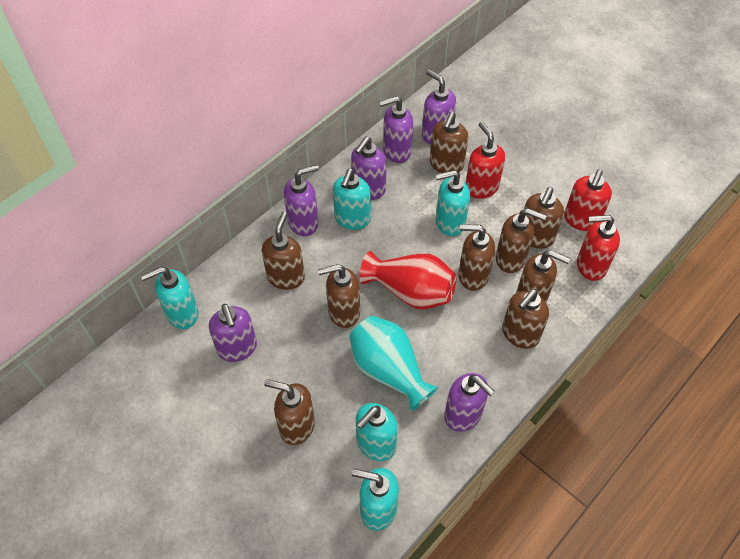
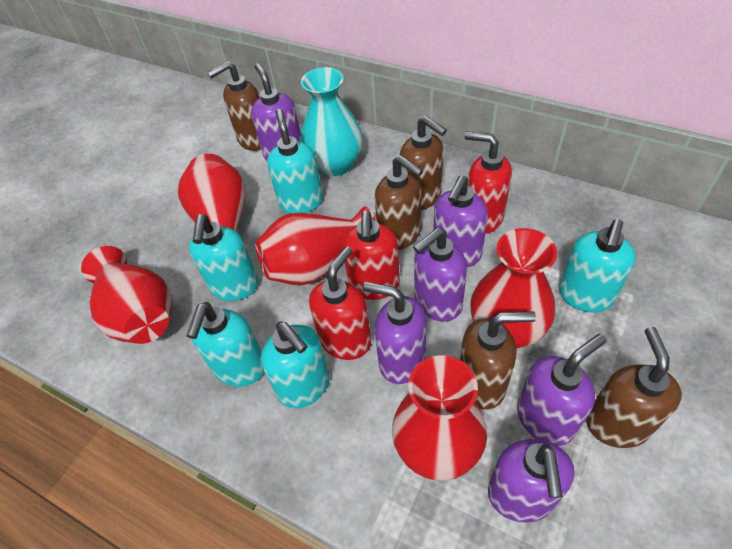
brown soap dispenser: [261,212,305,290] [264,379,315,445] [318,264,360,328] [430,112,468,173] [458,224,495,291] [496,208,547,273] [502,289,549,349] [516,250,570,303] [524,187,564,249] = 9 -> [207,61,261,151] [375,155,423,250] [399,116,447,210] [460,311,536,409] [586,327,682,448] = 5
red vase: [360,251,456,310] = 1 -> [81,246,172,344] [178,154,247,249] [255,206,376,285] [392,355,487,481] [470,228,557,348] = 5

